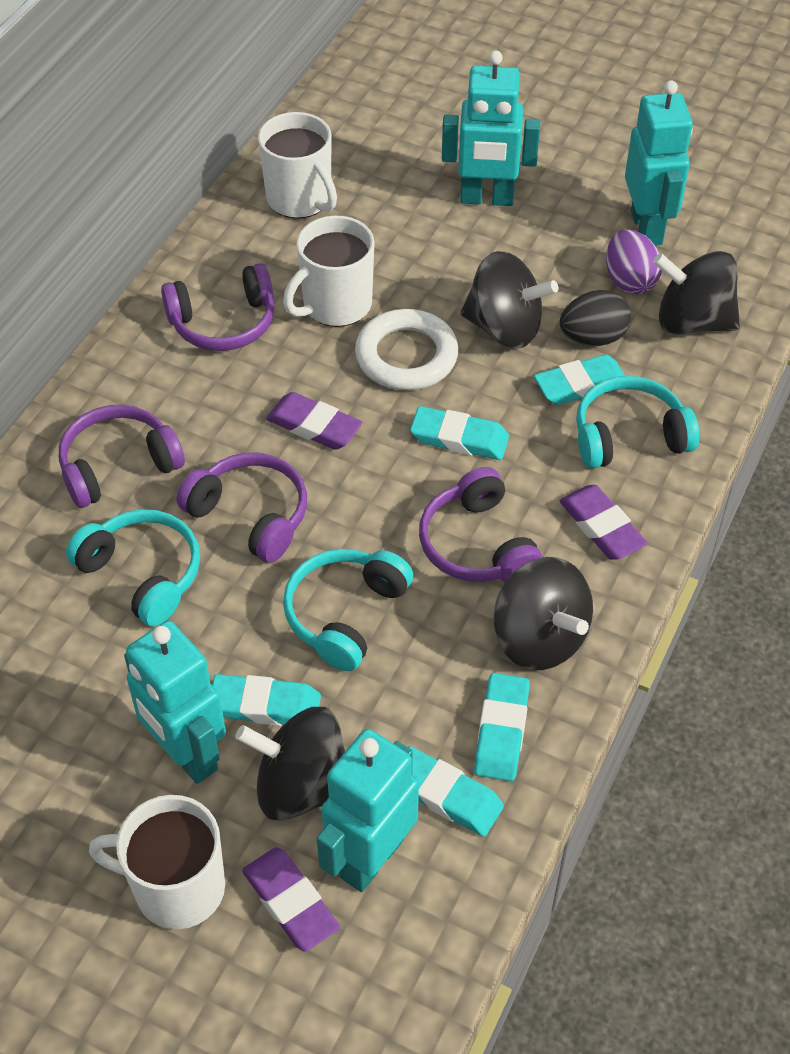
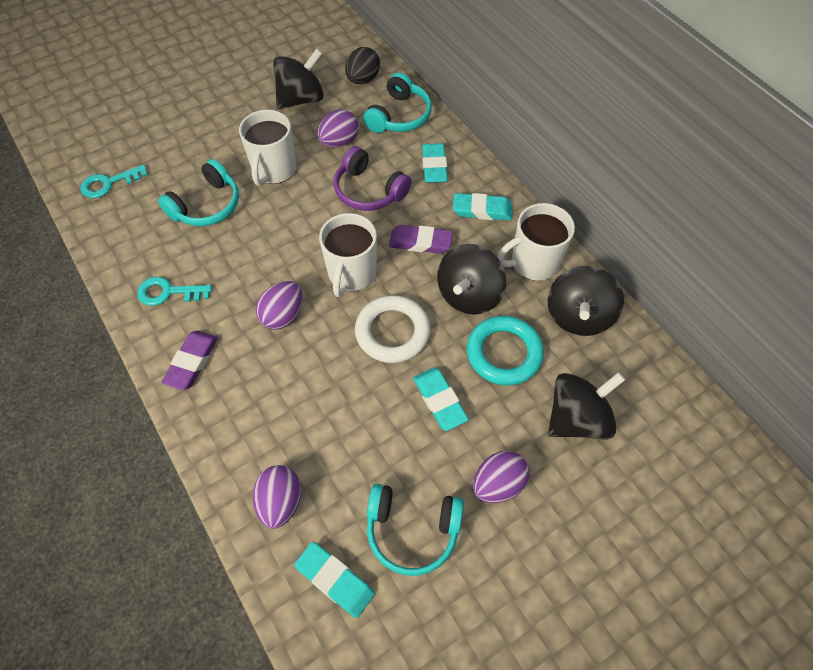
purple egg: [606,229,662,294] = 1 -> [253,465,301,529] [256,281,303,330] [317,109,358,147] [473,451,529,503] = 4
purple eraser: [242,847,340,952] [266,392,362,450] [560,485,647,560] = 3 -> [162,331,218,390] [389,225,453,254] = 2
purple headphones: [59,405,185,508] [161,263,274,351] [177,453,307,563] [419,467,543,582] = 4 -> [334,146,411,211] = 1
turquoise eraser: [212,674,321,726] [408,746,504,837] [410,406,509,460] [474,673,530,781] [534,355,625,405] = 5 -> [294,542,375,618] [413,368,469,431] [422,143,448,183] [453,193,512,221] = 4
turquoise key: none = 0 -> [80,165,147,198] [137,277,212,306] = 2
turquoise ring: none = 0 -> [467,316,544,385] = 1
turquoise robot: [124,621,226,784] [317,729,419,892] [442,50,540,206] [625,80,693,246] = 4 -> none = 0

